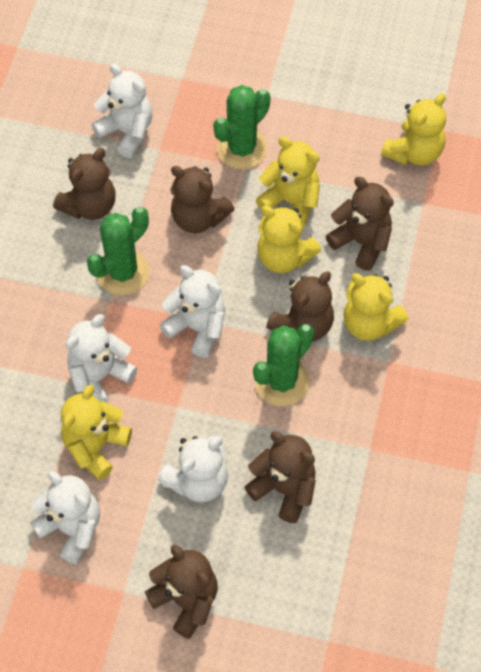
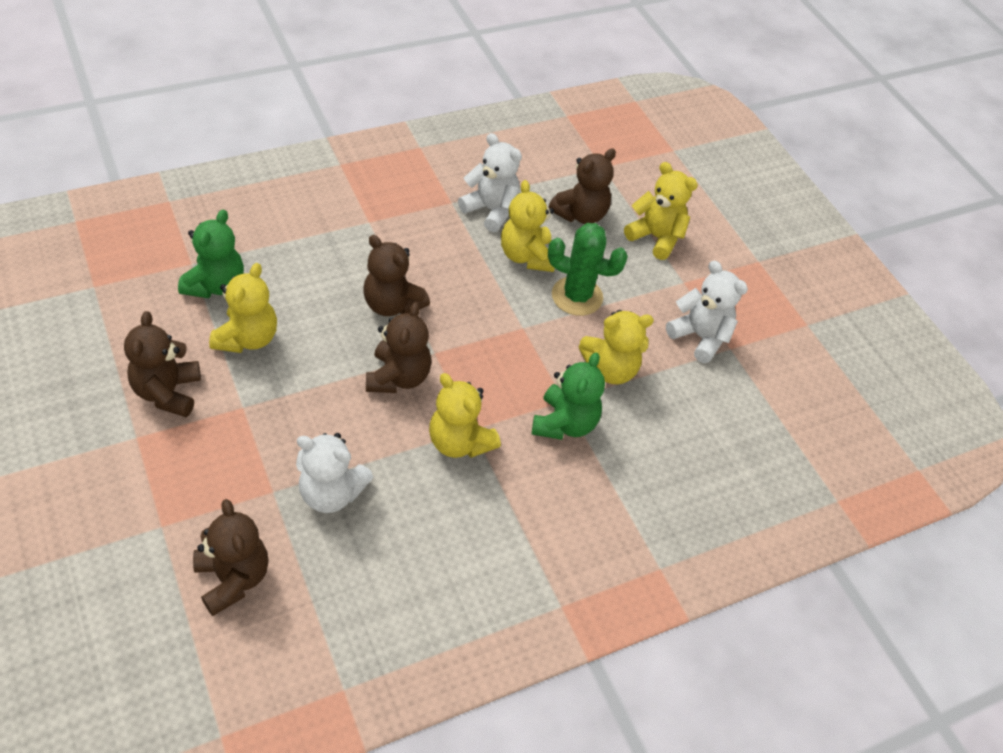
brown teddy bear: [53,148,116,220] [145,545,218,639] [170,166,235,233] [244,431,316,523] [266,271,334,341] [326,177,394,271] = 6 -> [124,311,201,417] [193,499,268,616] [363,235,430,316] [366,302,431,393] [548,148,616,224] = 5
green cactus: [87,207,149,295] [213,85,271,169] [253,324,314,406] = 3 -> [548,223,628,316] = 1
green teddy bear: none = 0 -> [178,210,244,298] [532,353,605,440] = 2
white teddy bear: [30,471,100,564] [65,314,137,403] [92,64,152,158] [158,436,228,502] [159,265,225,358] = 5 -> [296,433,373,513] [458,133,522,232] [666,261,748,363] = 3

